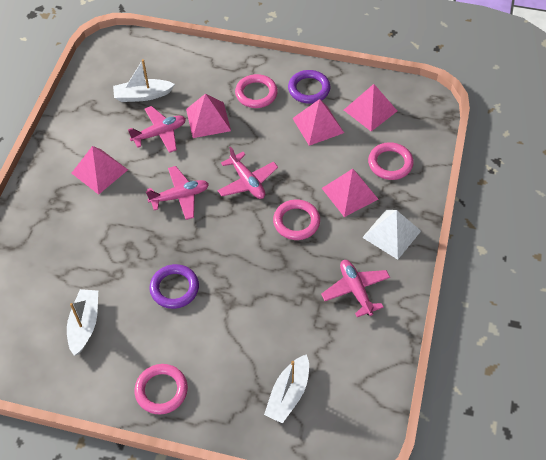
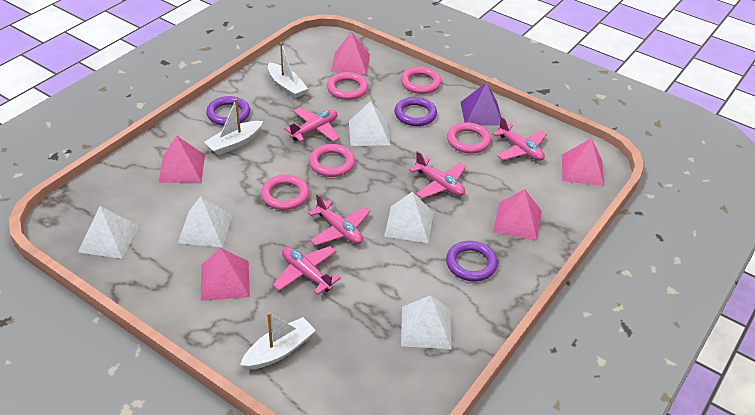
pink plane: [128,106,186,153] [146,166,209,220] [217,147,278,199] [321,260,390,317] = 4 -> [273,246,341,295] [285,108,340,142] [308,193,370,246] [409,151,466,199] [492,116,547,161] = 5
pink ring: [134,364,188,414] [235,74,278,108] [273,199,320,240] [368,142,414,180] = 4 -> [261,175,309,210] [309,144,355,177] [327,72,368,100] [401,67,441,94] [447,122,491,154] = 5
purple pyramid: none = 0 -> [460,82,501,126] = 1
purple ring: [149,264,199,309] [288,70,330,104] = 2 -> [206,96,250,126] [394,97,437,126] [446,241,498,281] = 3
white pyramid: [362,210,421,260] = 1 -> [78,206,139,259] [178,196,232,247] [349,101,390,146] [384,192,434,243] [401,295,452,349] = 5

